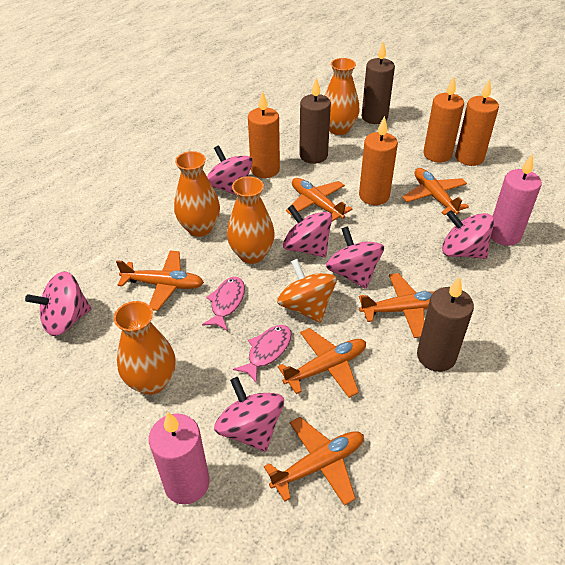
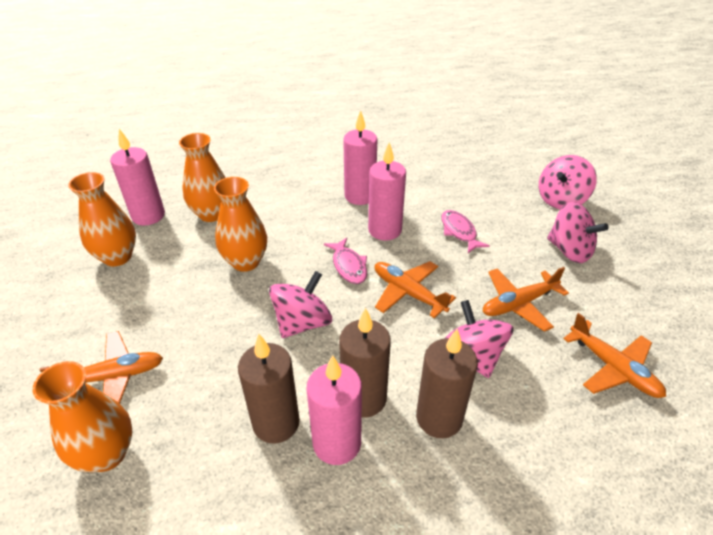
orange candle: [248,91,280,178] [359,116,398,205] [423,77,464,163] [455,79,499,166] = 4 -> none = 0
orange plane: [116,250,204,311] [264,417,364,506] [278,328,366,398] [286,178,353,221] [359,273,434,338] [402,168,469,215] = 6 -> [40,331,163,404] [375,261,456,318] [483,267,569,332] [563,313,666,398] = 4
orange spinning top: [277,259,337,323] = 1 -> none = 0
pink candle: [149,412,210,504] [490,153,542,246] = 2 -> [110,129,165,226] [306,355,362,465] [343,110,377,205] [368,142,406,241] = 4
pink spinning top: [25,271,91,336] [207,145,253,195] [214,377,284,452] [283,205,332,257] [326,226,384,289] [442,210,494,259] = 6 -> [269,271,332,338] [444,300,513,378] [539,155,597,209] [547,202,609,263] = 4

